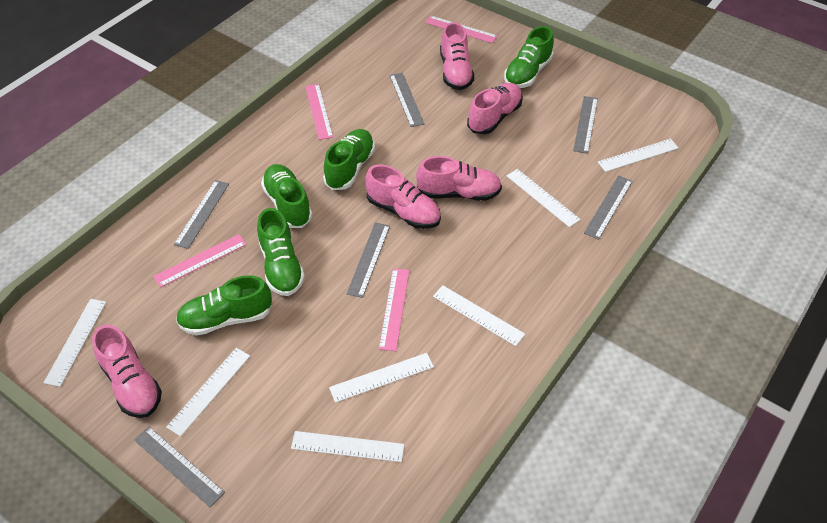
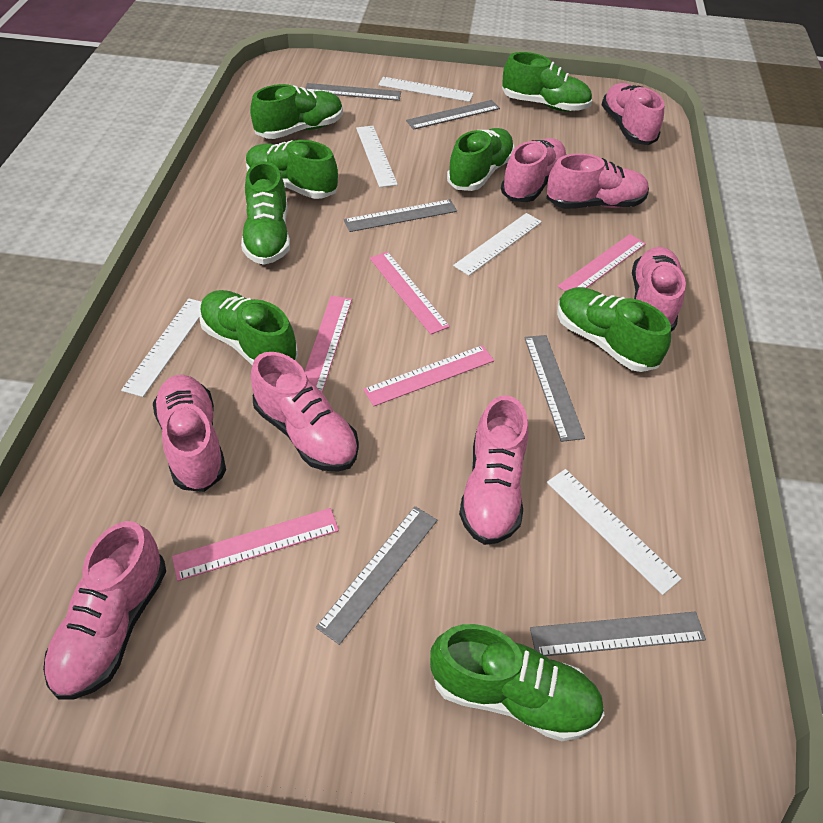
green shoe: [176,275,272,336] [257,208,305,296] [261,164,313,228] [323,129,375,190] [504,26,554,88] = 5 -> [199,290,298,366] [241,161,290,265] [246,140,338,199] [250,84,343,139] [430,624,605,741] [447,128,515,191] [502,52,592,112] [557,287,671,372] = 8
pink ruler: [153,234,247,288] [305,84,333,140] [379,268,409,351] [425,16,498,43] = 4 -> [172,508,339,581] [304,296,352,393] [363,345,494,406] [370,251,450,335] [557,234,646,291] = 5
pink shoe: [92,325,162,418] [365,165,441,229] [416,156,502,201] [440,22,474,90] [467,83,523,134] = 5 -> [43,521,166,700] [153,375,226,492] [251,352,359,472] [459,395,529,545] [501,138,566,202] [546,153,649,209] [602,83,665,145] [632,247,686,332] = 8
white ruler: [43,299,106,387] [166,348,250,436] [291,431,404,462] [329,353,434,403] [433,285,525,346] [507,169,581,227] [598,139,679,172] = 7 -> [121,298,202,397] [356,126,398,187] [378,77,473,102] [453,213,542,276] [547,469,682,595] = 5

